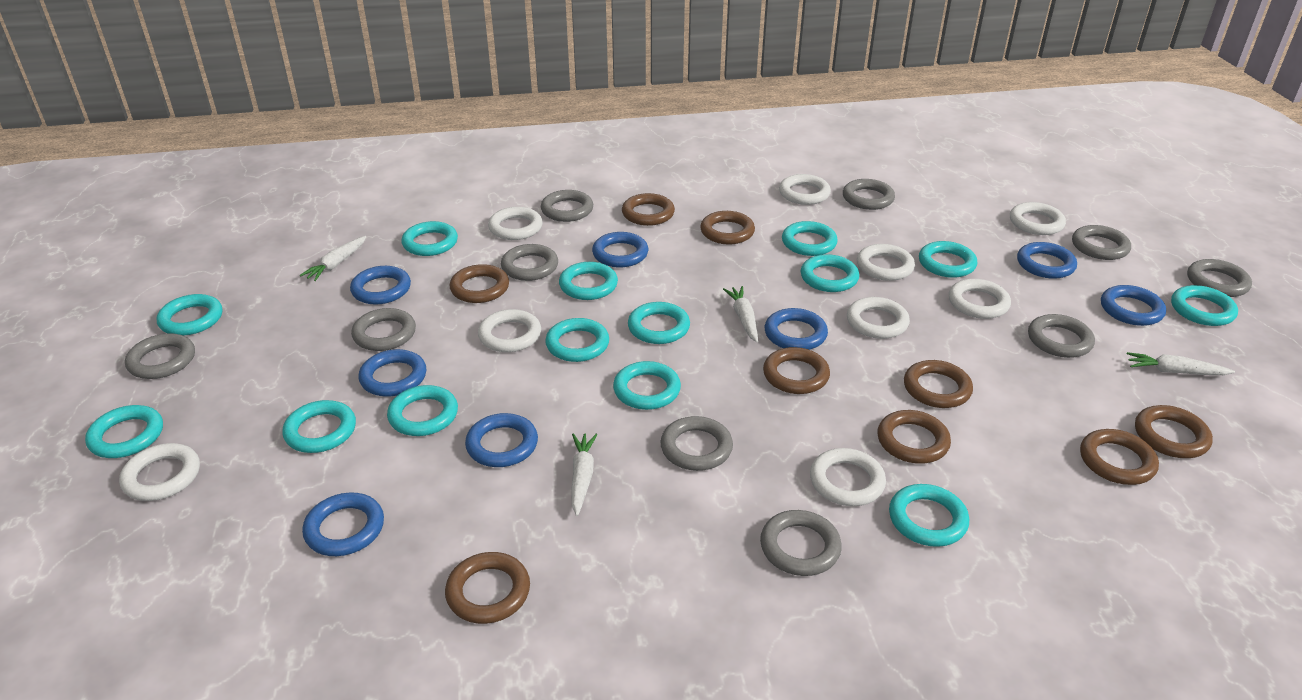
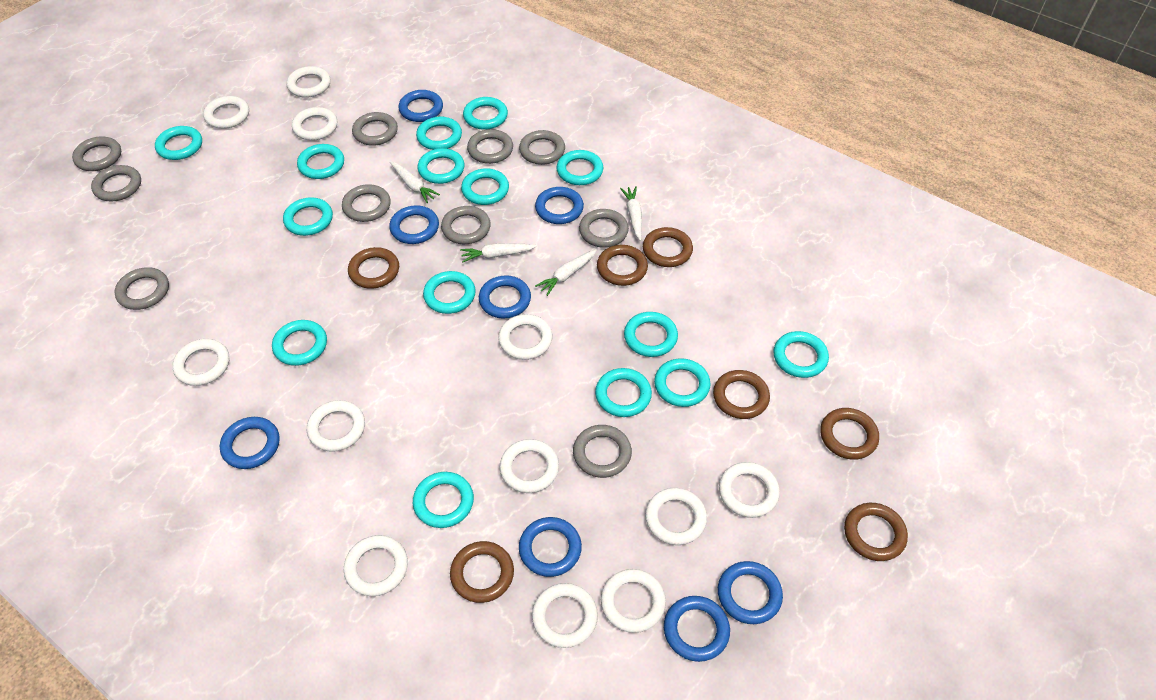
brown ring: [445,552,530,624] [449,264,509,303] [622,193,675,226] [700,211,755,244] [763,347,830,394] [878,410,951,464] [904,360,973,408] [1080,429,1159,485] [1135,405,1213,458] = 9 -> [348,247,399,289] [450,541,514,603] [597,245,648,286] [643,227,693,267] [713,370,770,419] [820,408,879,460] [844,503,908,561] = 7
turquoise ring: [85,405,163,458] [157,294,222,336] [282,400,356,453] [387,385,458,436] [402,221,458,256] [545,318,609,362] [559,262,618,300] [613,361,681,410] [628,302,690,344] [782,221,838,256] [801,254,859,292] [889,484,969,547] [919,241,977,278] [1171,285,1238,326] = 14 -> [155,126,202,160] [272,320,327,366] [283,197,333,236] [297,144,344,179] [413,472,474,528] [416,117,462,150] [418,148,465,184] [423,271,476,314] [461,168,509,205] [463,97,508,130] [556,150,603,185] [595,368,652,417] [624,312,678,357] [654,358,711,407] [773,331,829,378] = 15
white ring: [119,443,200,501] [478,309,541,352] [488,207,543,240] [779,174,831,205] [810,448,886,506] [847,297,910,339] [857,244,915,281] [949,279,1011,319] [1010,202,1066,235] = 9 -> [173,339,229,386] [203,96,249,129] [287,66,330,98] [292,107,337,141] [307,400,365,452] [344,535,408,596] [498,314,552,360] [500,439,559,493] [532,583,598,648] [601,569,666,633] [645,488,707,545] [719,462,780,518] = 12

